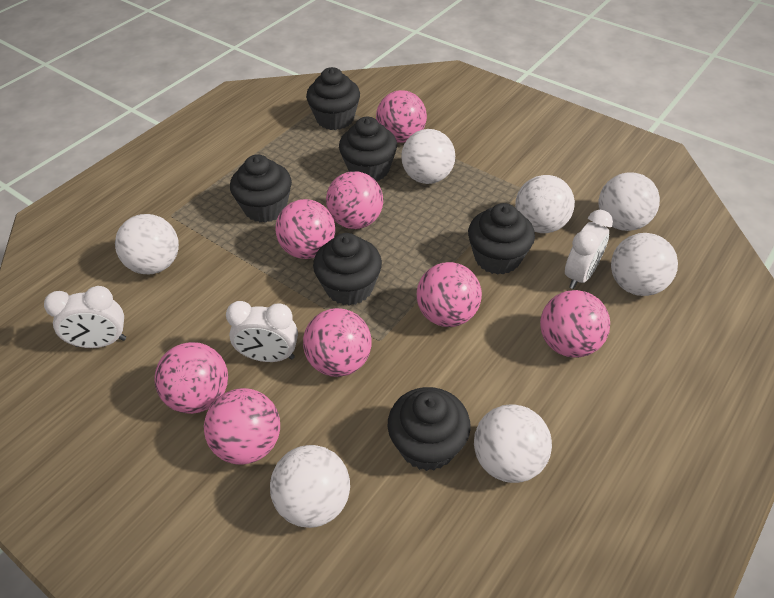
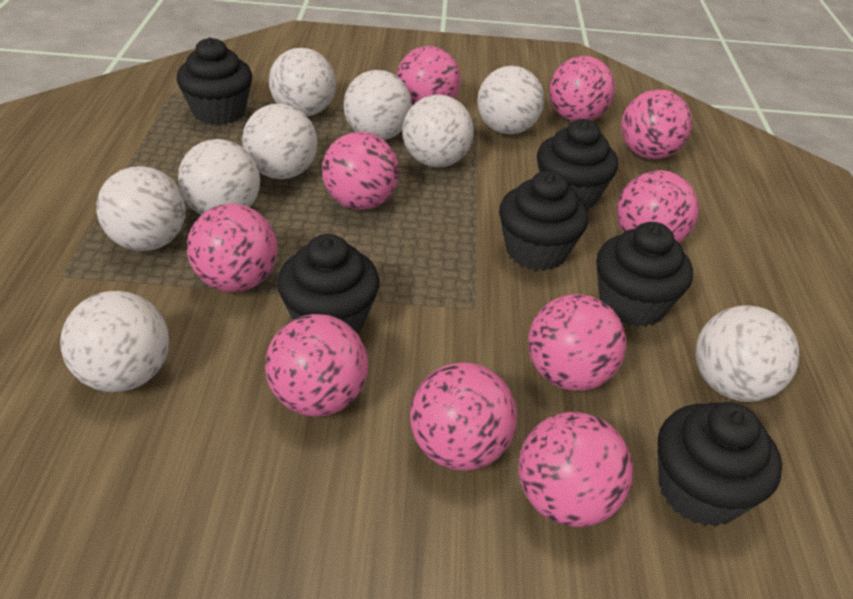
pink ball: [154,342,228,414] [204,388,280,465] [275,199,335,259] [303,308,372,377] [326,171,383,229] [376,90,427,143] [417,262,482,327] [540,290,610,358] = 8 -> [187,204,278,292] [265,314,368,417] [322,132,399,210] [396,46,461,106] [410,362,518,471] [519,412,633,527] [528,294,627,391] [549,56,615,121] [617,170,699,243] [621,89,692,159] = 10
white ball: [115,214,179,274] [270,445,350,528] [401,129,455,184] [474,404,552,483] [515,175,575,233] [599,172,660,231] [611,233,678,296] = 7 -> [60,291,169,392] [97,166,186,251] [178,139,260,215] [242,104,318,179] [269,48,336,116] [343,70,412,140] [403,95,474,167] [477,66,544,134] [696,305,799,402] = 9
white clock: [44,286,126,348] [226,301,298,362] [565,210,613,289] = 3 -> none = 0

